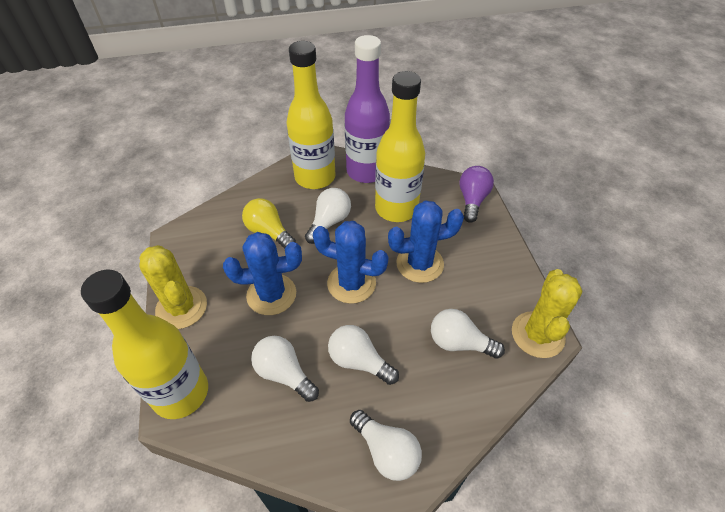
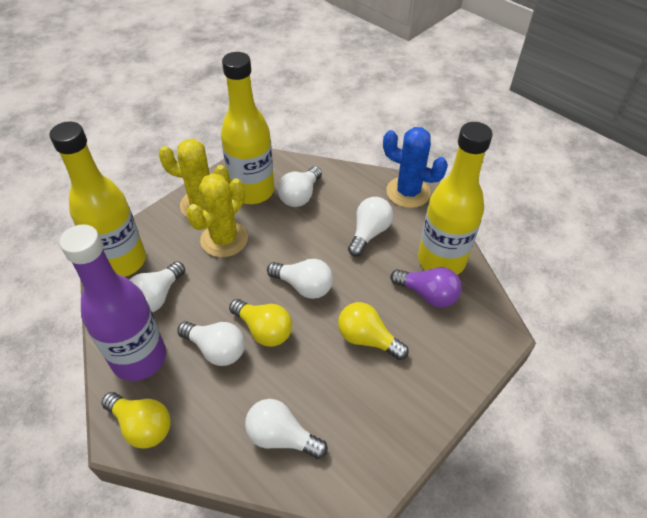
blue cactus: [223,232,302,315] [313,221,389,304] [388,200,464,283] = 3 -> [383,127,448,208] = 1
white light bulb: [251,336,319,402] [305,188,351,244] [328,325,399,385] [350,410,422,481] [431,309,505,359] = 5 -> [130,261,185,312] [177,321,245,366] [245,399,328,459] [267,259,333,299] [278,166,322,207] [348,197,393,256] = 6
yellow light bulb: [242,198,296,249] = 1 -> [102,392,171,449] [229,299,292,347] [338,302,409,360] = 3

